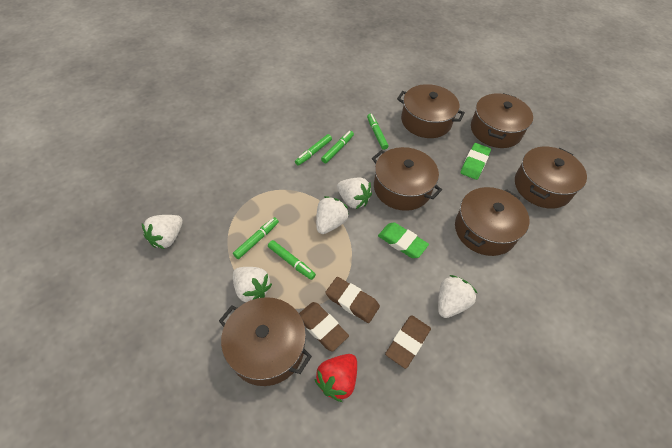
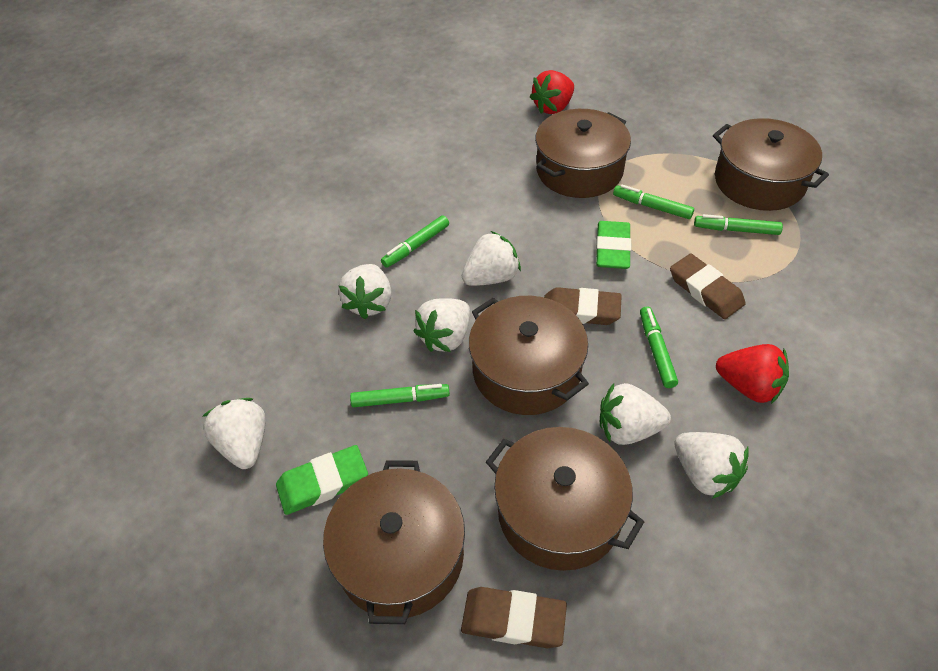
brown pot: [219,297,312,386] [372,147,442,211] [397,84,465,138] [455,187,529,256] [471,93,533,148] [515,147,587,209] = 6 -> [323,460,465,624] [469,296,589,415] [486,427,644,571] [535,109,631,198] [713,118,829,211] = 5
red strawberry: [314,354,357,402] = 1 -> [530,70,574,114] [716,344,789,404] = 2
white strawberry: [142,215,183,249] [233,267,272,302] [316,196,349,234] [337,177,372,209] [438,275,477,318] = 5 -> [202,398,265,469] [338,264,392,319] [414,298,470,352] [462,231,521,286] [600,383,671,445] [674,432,749,499] = 6

